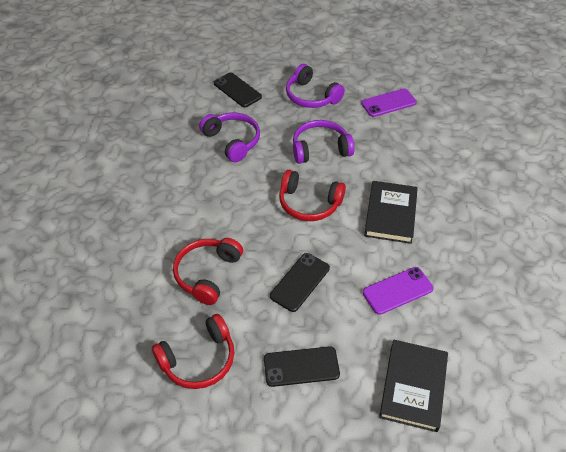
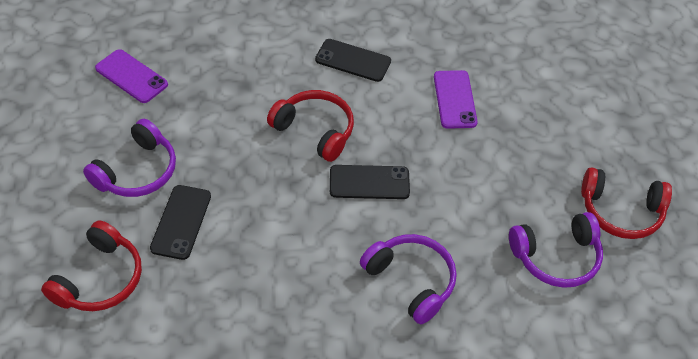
black book: [364,181,418,244] [379,340,448,432] = 2 -> none = 0

